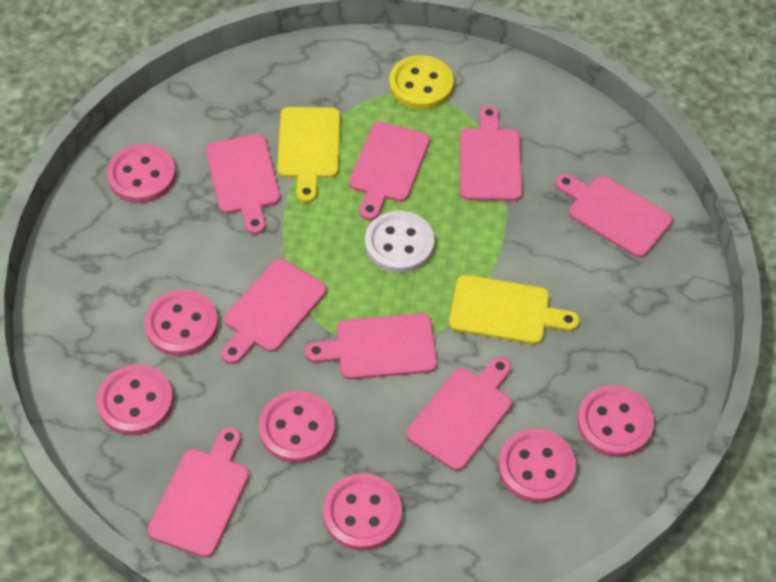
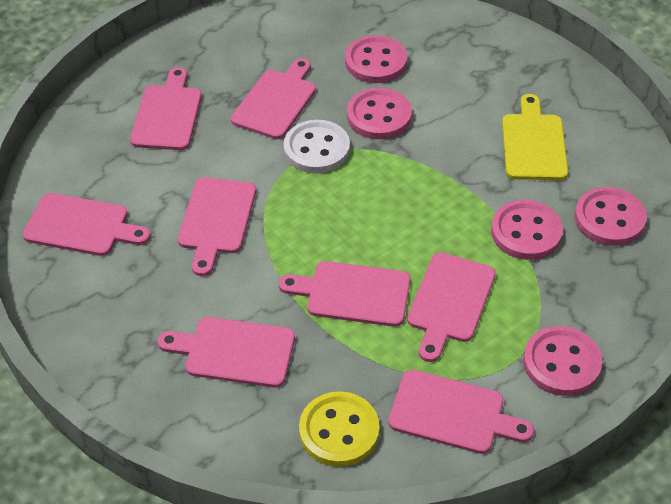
pink button: [97,364,173,436] [107,144,176,203] [145,290,218,356] [259,391,335,463] [323,473,402,551] [498,429,576,503] [577,386,654,457] = 7 -> [345,35,407,83] [347,88,412,139] [491,200,563,260] [523,326,602,396] [575,187,647,246] = 5
yellow cutting board: [277,107,340,203] [449,275,579,344] = 2 -> [502,94,568,180] = 1

